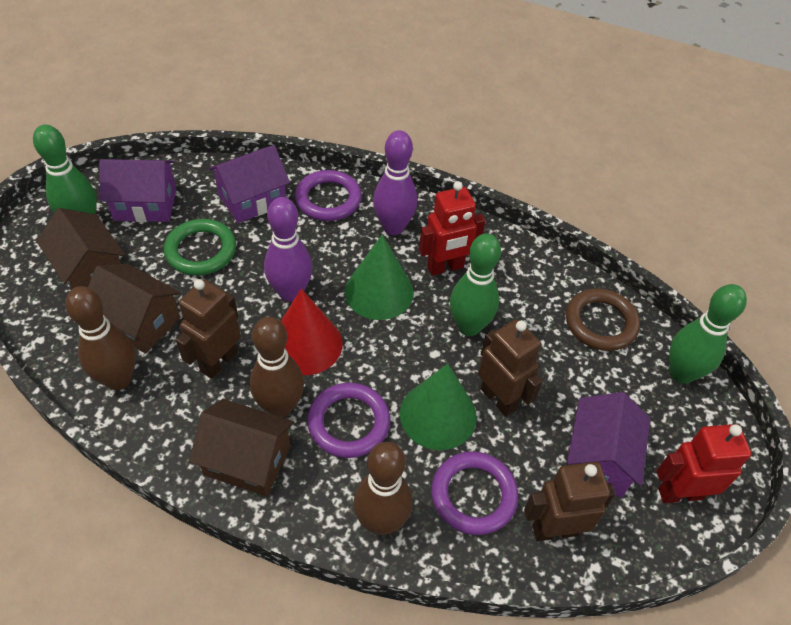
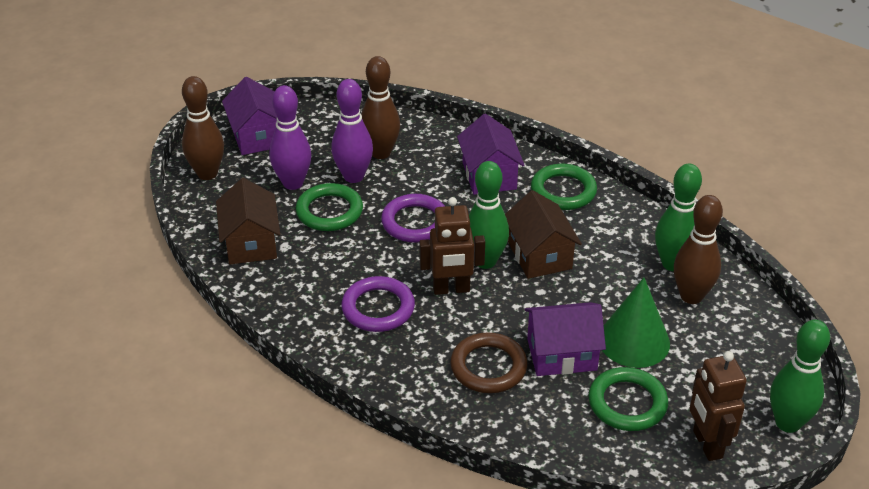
brown house: [36,208,125,289] [88,264,180,354] [189,399,294,497] = 3 -> [216,178,280,264] [505,190,582,279] = 2
brown robot: [176,279,241,379] [478,319,543,417] [524,462,615,541] = 3 -> [419,197,485,295] [690,351,747,461] = 2
green cone: [345,235,414,320] [400,364,477,450] = 2 -> [602,278,670,368] = 1
green ring: [164,219,236,275] = 1 -> [296,183,363,231] [531,164,597,210] [588,367,668,431] = 3
purple ring: [295,170,362,221] [307,383,390,458] [431,451,518,535] = 3 -> [341,276,415,332] [381,194,445,243] = 2
red cone: [281,288,342,375] = 1 -> none = 0
red robot: [419,181,485,276] [657,424,751,503] = 2 -> none = 0

